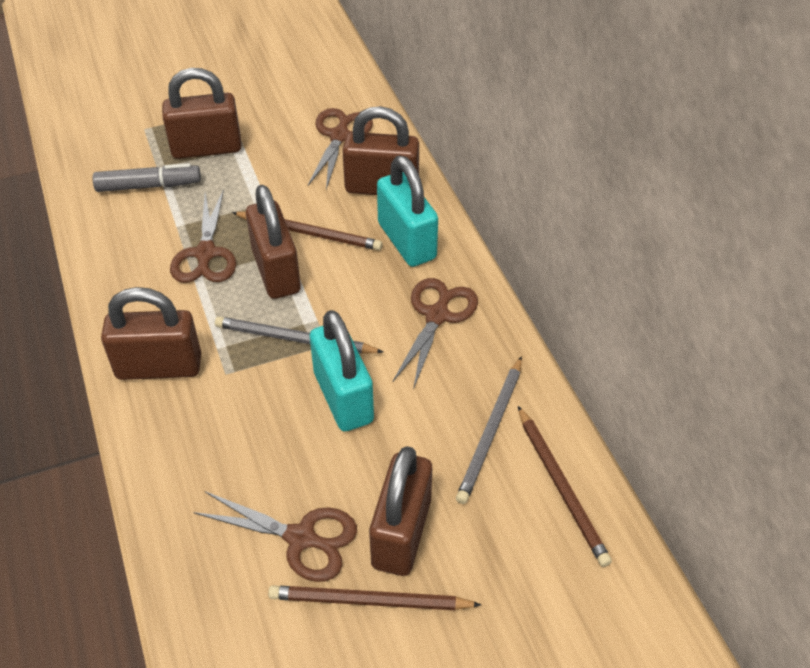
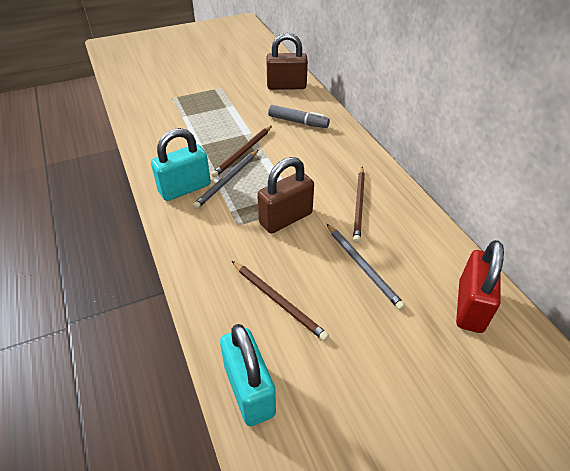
brown padlock: [101,287,201,380] [162,68,242,159] [246,185,301,299] [342,106,419,195] [369,447,432,576] = 5 -> [257,157,314,234] [266,33,308,90] = 2
brown scissors: [170,189,236,283] [193,491,357,582] [308,108,373,189] [392,278,478,390] = 4 -> none = 0
red padlock: none = 0 -> [456,240,504,333] = 1

